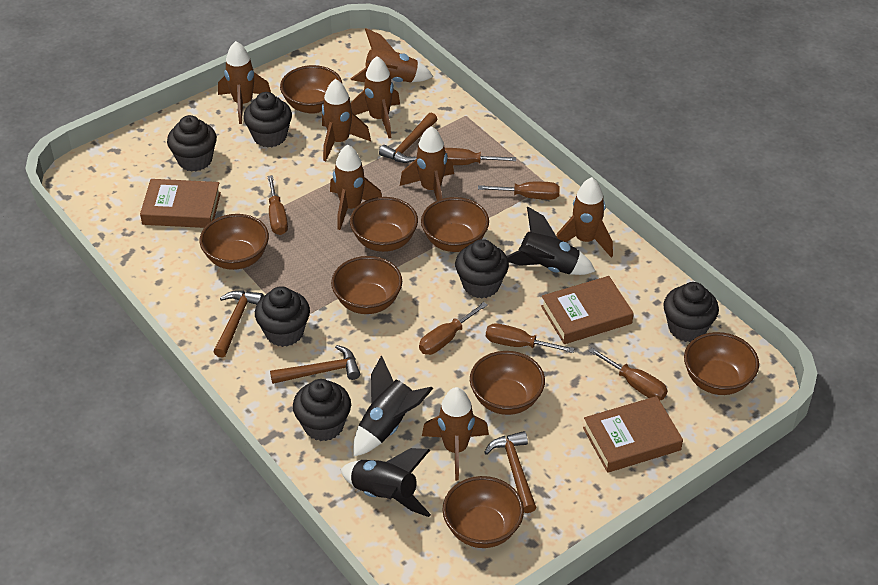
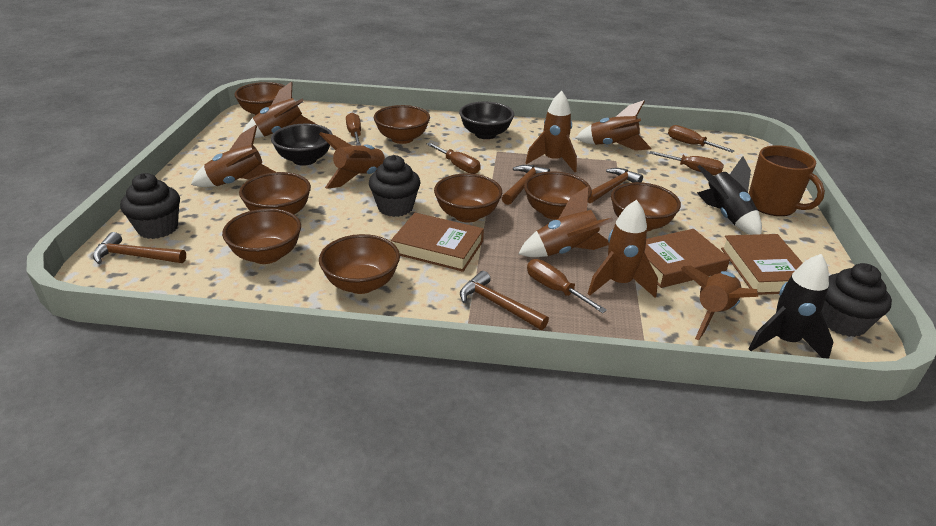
black bowl: none = 0 -> [271,124,333,166] [459,102,514,139] = 2
black cupcake: [167,115,217,172] [243,92,292,148] [255,286,310,347] [293,379,351,441] [455,239,509,298] [663,282,719,342] = 6 -> [120,173,180,239] [369,155,421,217] [821,263,892,337] = 3
black rocket: [340,448,431,517] [353,356,433,456] [507,207,595,275] = 3 -> [697,156,762,235] [748,254,833,359] = 2
brown mug: none = 0 -> [749,145,825,216] = 1
brown screwdriver: [267,175,288,235] [419,302,487,355] [445,148,516,165] [478,182,560,200] [486,323,575,353] [589,347,668,400] = 6 -> [346,113,361,146] [427,142,481,174] [527,259,607,313] [649,151,724,175] [668,125,735,153] = 5

